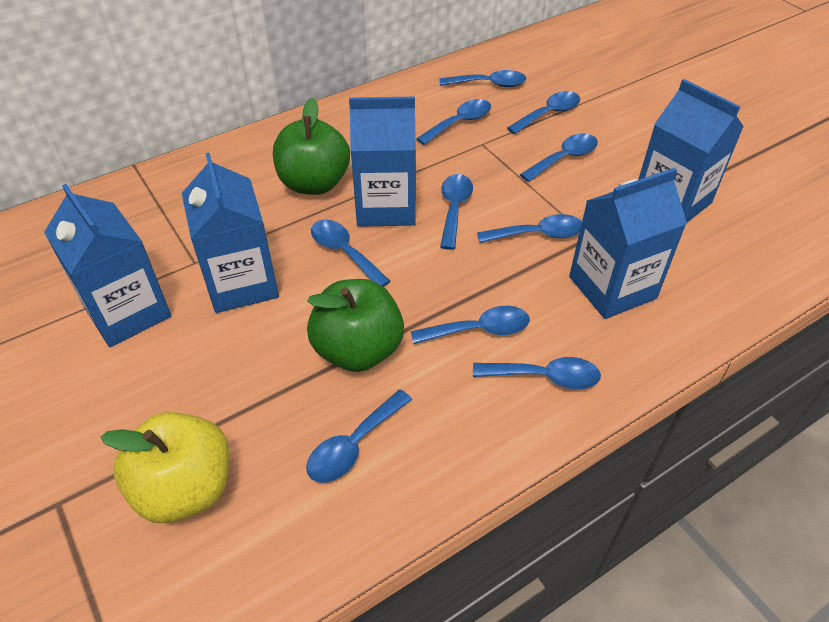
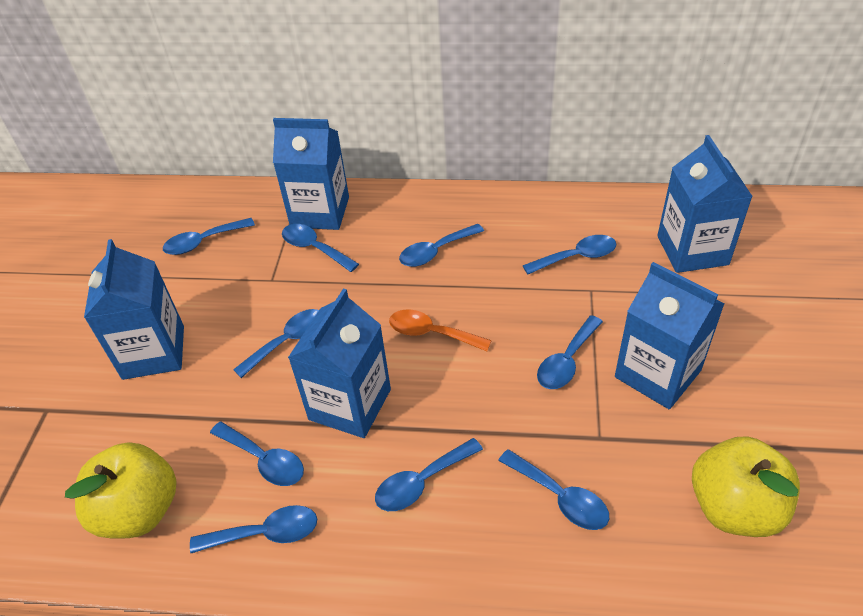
green apple: [273,98,350,195] [307,279,404,372] = 2 -> none = 0
orange spoon: none = 0 -> [389,309,492,351] = 1
yellow apple: [101,412,229,523] = 1 -> [65,442,177,539] [692,436,800,537] = 2

